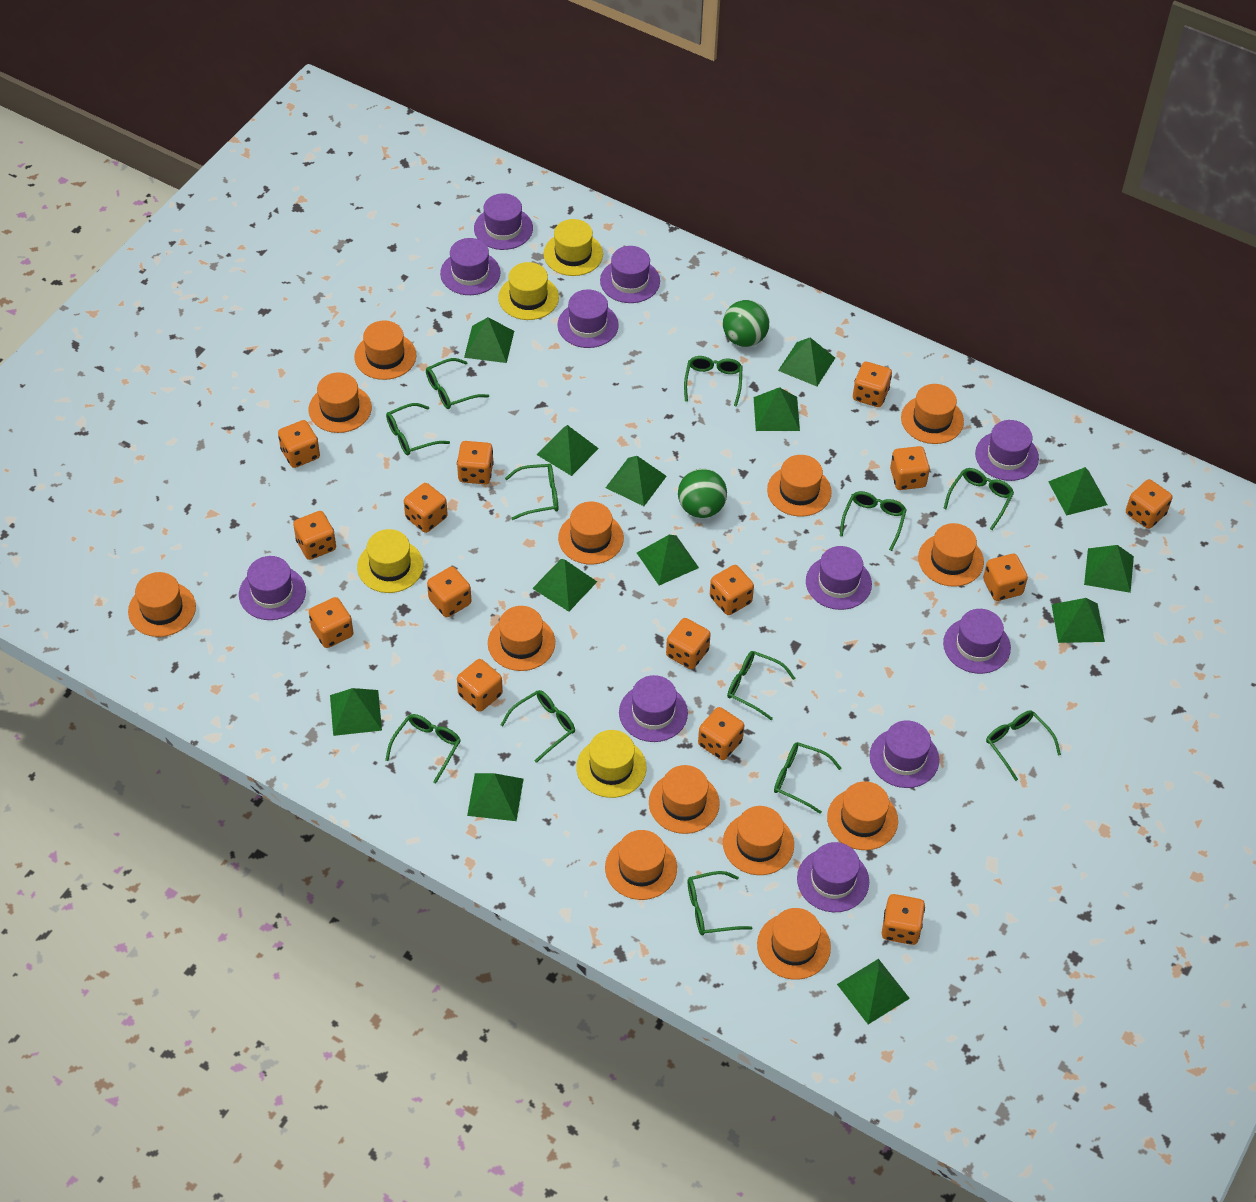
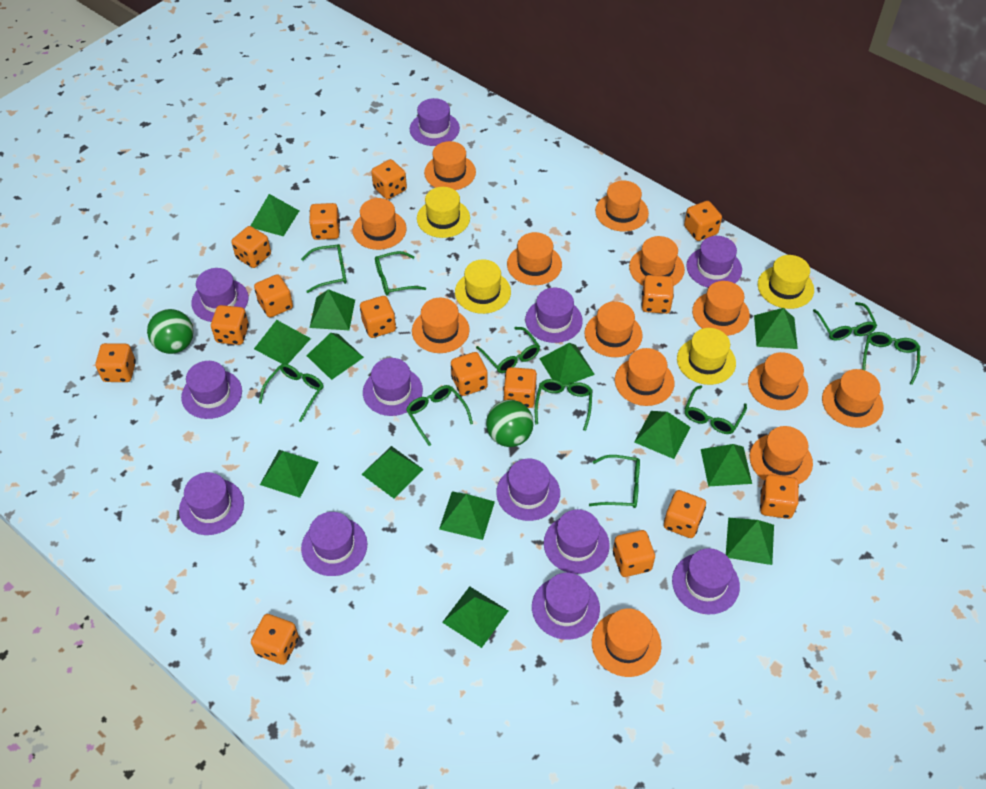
green glasses: [385,714,461,784] [386,403,450,455] [426,358,489,409] [501,690,575,763] [505,464,558,520] [684,356,743,407] [688,871,752,935] [727,651,795,720] [774,742,841,814] [840,491,907,551] [943,468,1014,530] [986,711,1061,781] = 12 -> [259,364,324,422] [301,244,347,293] [375,251,426,296] [406,385,473,446] [476,327,540,373] [535,379,592,431] [589,455,640,508] [685,385,747,434] [813,302,877,341] [862,332,920,385] = 10
purple hat: [239,556,306,620] [440,238,501,295] [474,193,533,250] [558,290,619,348] [600,246,660,303] [619,675,688,742] [797,842,869,912] [806,546,872,610] [870,720,939,788] [943,609,1011,674] [975,420,1039,481] = 11 -> [179,472,244,535] [181,361,242,419] [191,268,248,322] [301,512,367,576] [363,358,423,416] [410,98,460,146] [496,458,560,521] [525,288,583,343] [532,573,600,640] [544,509,610,574] [672,548,740,614] [686,236,742,288] = 12

